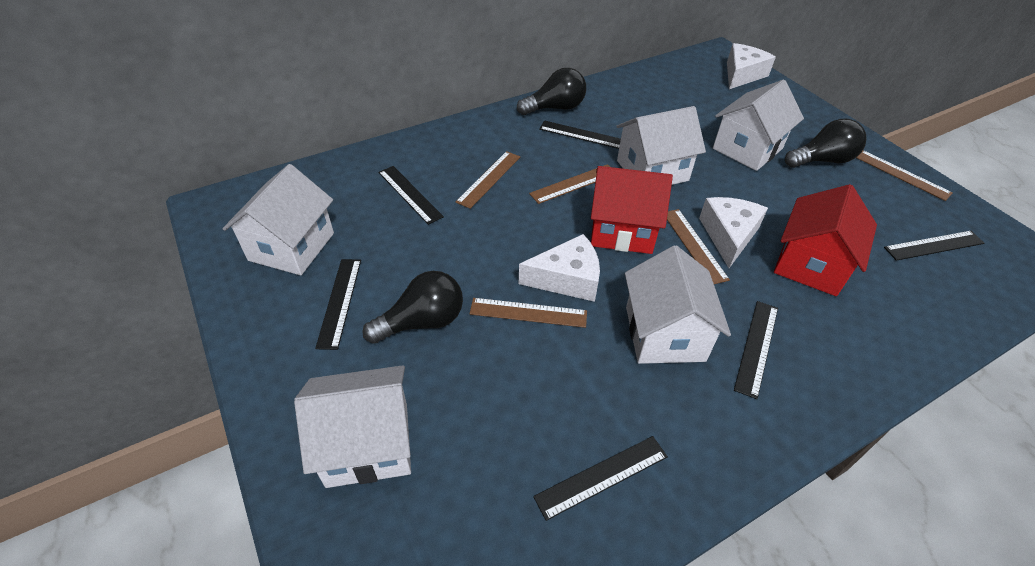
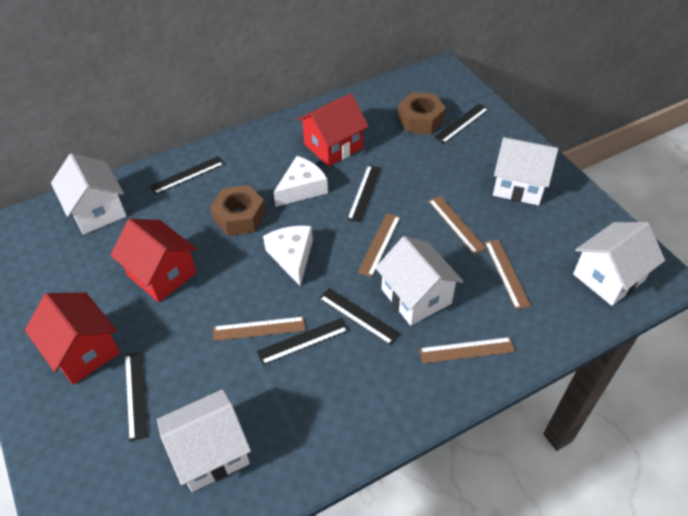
black light bulb: [362,271,463,344] [517,68,586,115] [785,119,866,168] = 3 -> none = 0
brown nut: none = 0 -> [210,185,266,236] [398,92,446,134] = 2
red house: [591,166,673,254] [774,184,877,296] = 2 -> [25,292,120,385] [110,219,197,302] [297,94,369,167] = 3
white cheese: [519,234,600,302] [699,197,768,268] [727,43,776,89] = 3 -> [263,226,313,286] [274,156,328,207] = 2

